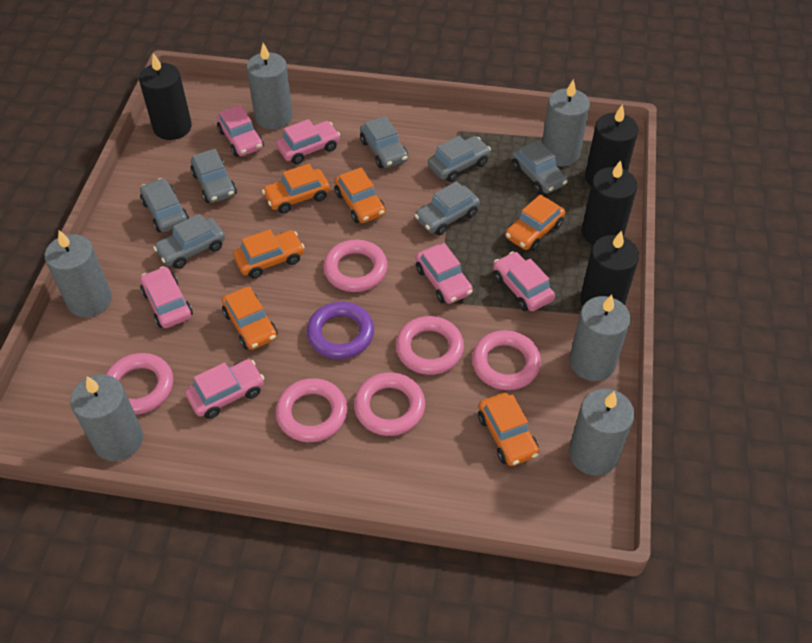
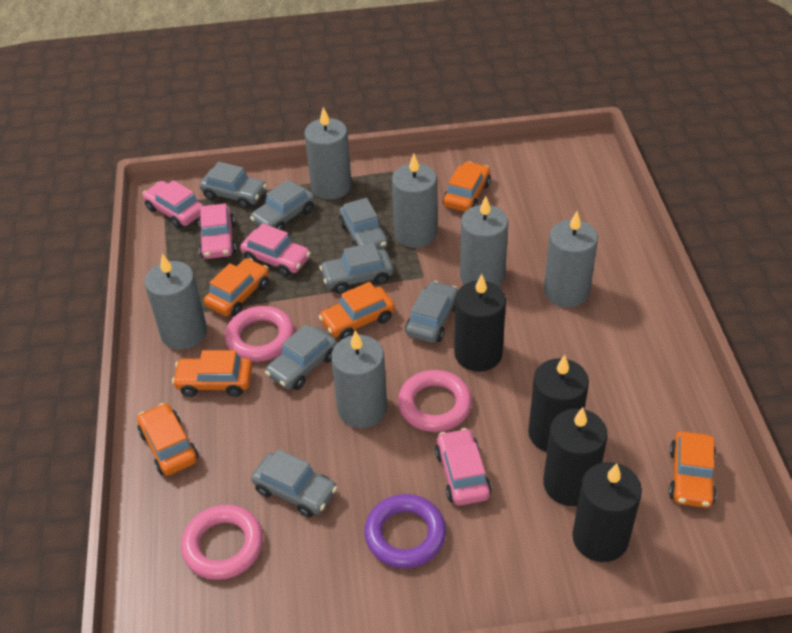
pink car: [140,266,193,328] [185,359,264,419] [217,105,264,157] [276,119,340,164] [416,243,473,304] [493,251,555,311] = 6 -> [142,180,203,228] [198,204,236,259] [240,223,311,277] [435,428,492,506] = 4
pink ring: [105,353,173,415] [275,378,347,442] [323,240,388,292] [354,372,425,436] [396,316,464,375] [472,330,541,390] = 6 -> [181,505,263,580] [225,306,294,362] [398,370,472,432] = 3

